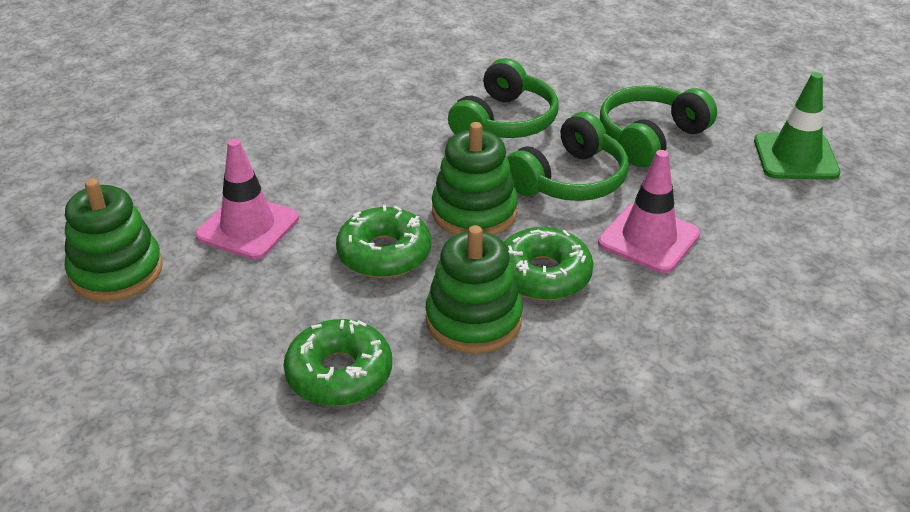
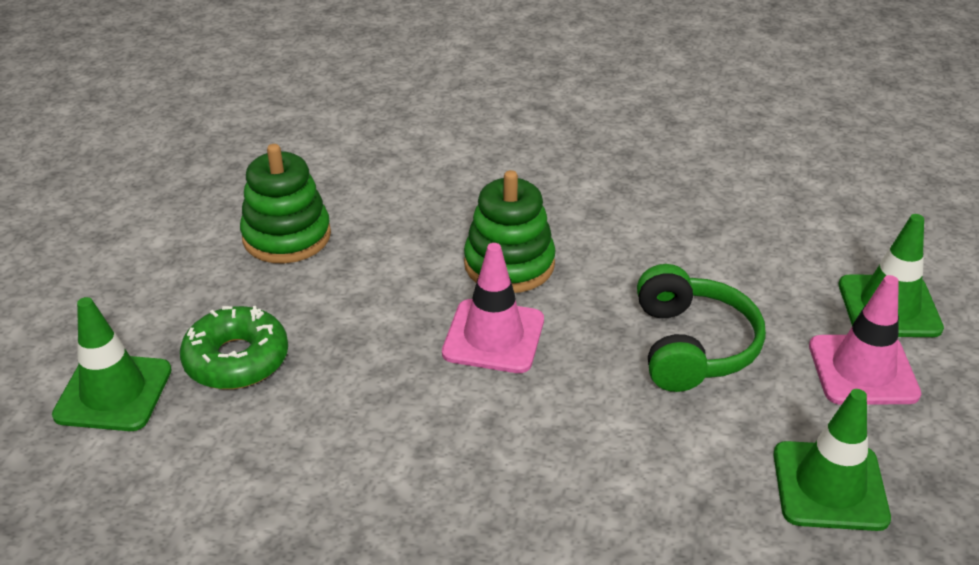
green donut: [284,319,392,406] [336,205,431,278] [504,227,594,301] = 3 -> [180,306,288,389] = 1
green headphones: [448,58,558,138] [507,112,628,201] [600,85,717,167] = 3 -> [637,264,766,392] = 1
green stacking toy: [65,178,163,302] [426,225,523,354] [432,122,518,235] = 3 -> [240,144,331,264] [464,170,556,293] = 2
green traffic cone: [754,72,840,180] = 1 -> [52,297,172,431] [773,389,891,531] [839,214,944,337] = 3

